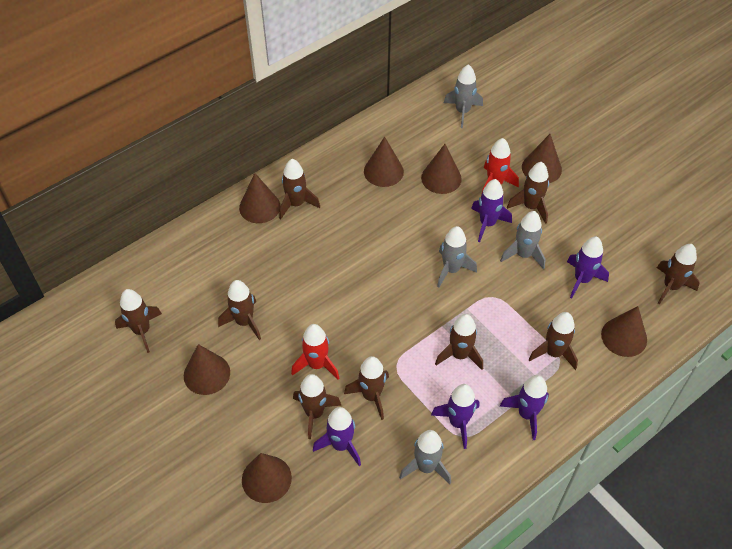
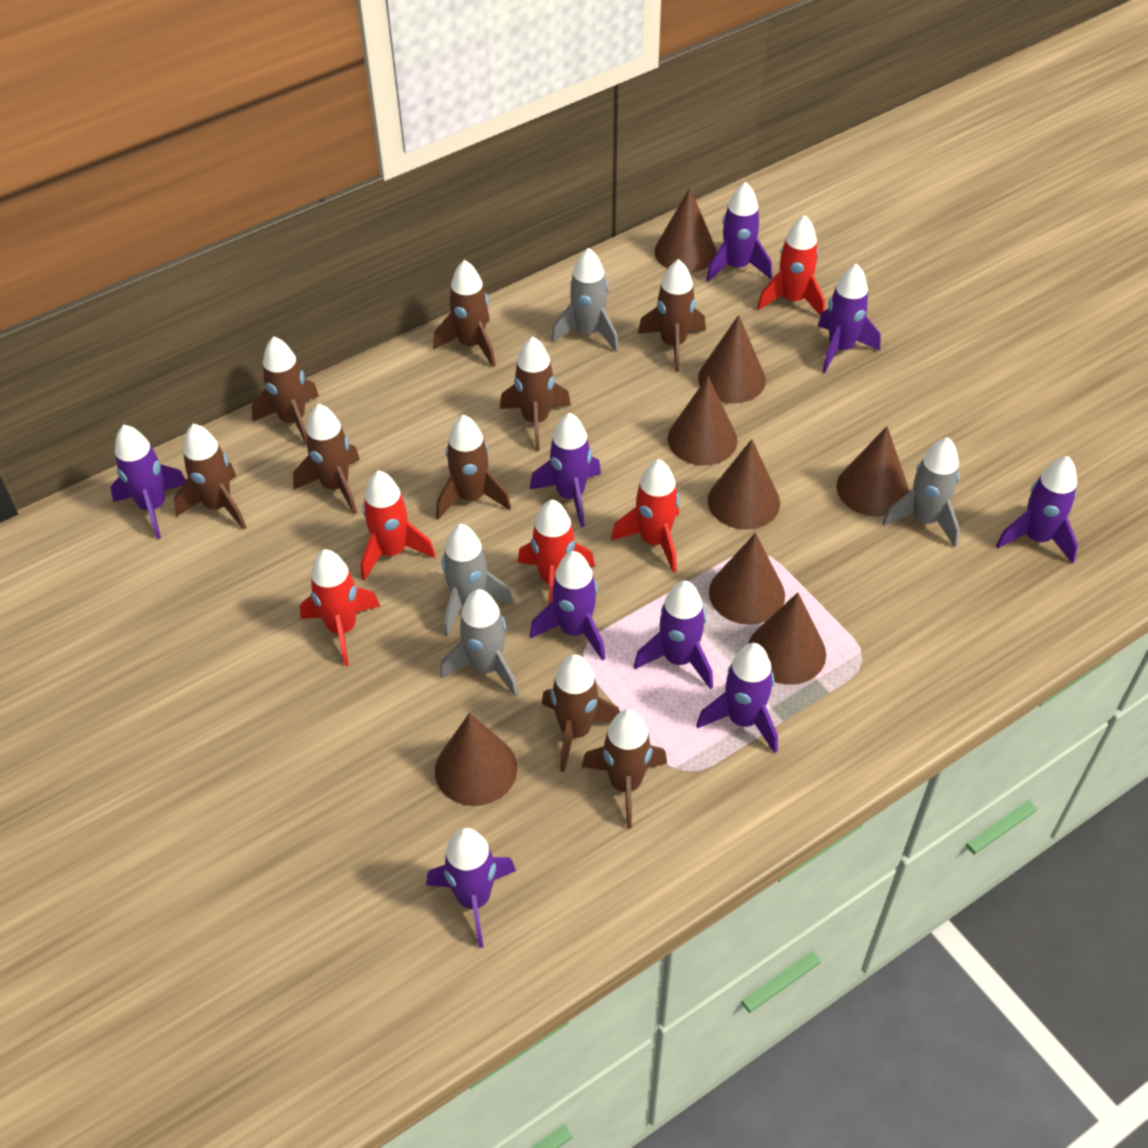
brown cone: [184,344,230,395] [239,173,280,223] [242,453,292,503] [364,137,404,187] [421,144,462,194] [522,134,562,183] [601,306,647,357] = 7 -> [435,713,517,806] [655,188,717,273] [668,376,738,465] [698,315,766,403] [708,439,780,530] [709,533,785,625] [749,592,826,685] [837,426,909,517] = 8
purple rocket: [313,407,361,466] [431,384,479,449] [471,179,512,242] [500,375,549,440] [567,237,609,298] = 5 -> [110,425,186,539] [426,828,516,948] [530,413,601,527] [530,551,605,661] [634,581,713,689] [696,643,778,753] [706,182,772,282] [818,263,881,373] [996,456,1078,564] = 9
red rocket: [291,324,339,379] [481,138,519,195] = 2 -> [300,549,380,666] [361,470,435,580] [518,499,595,604] [611,459,679,573] [757,215,825,316] = 5

